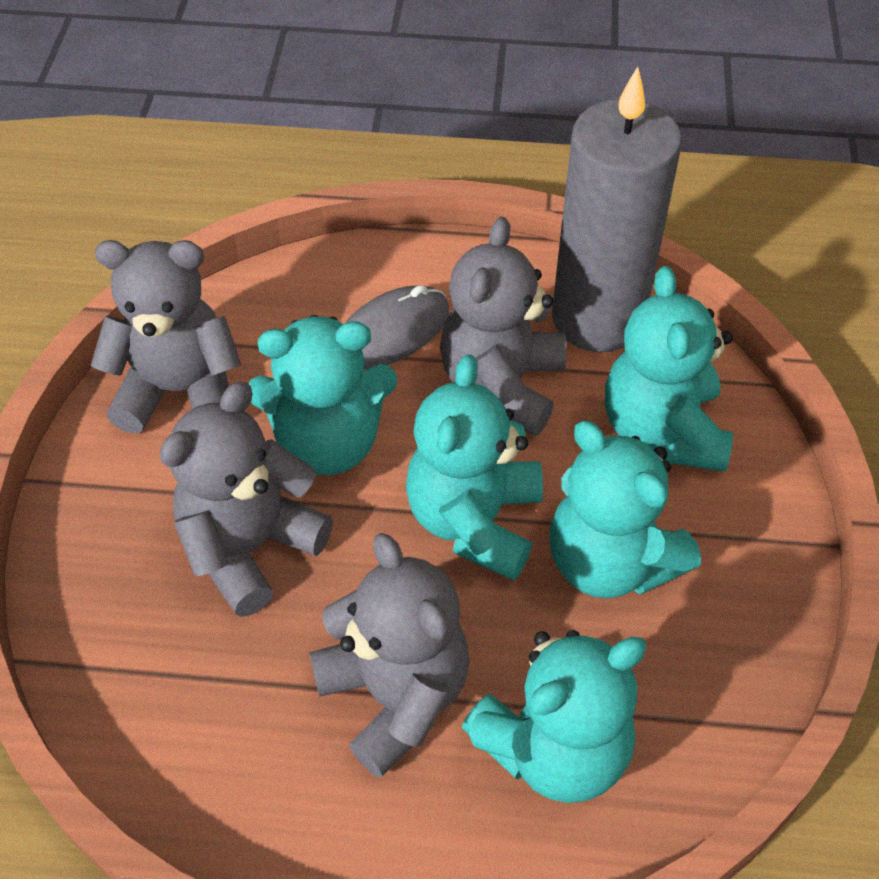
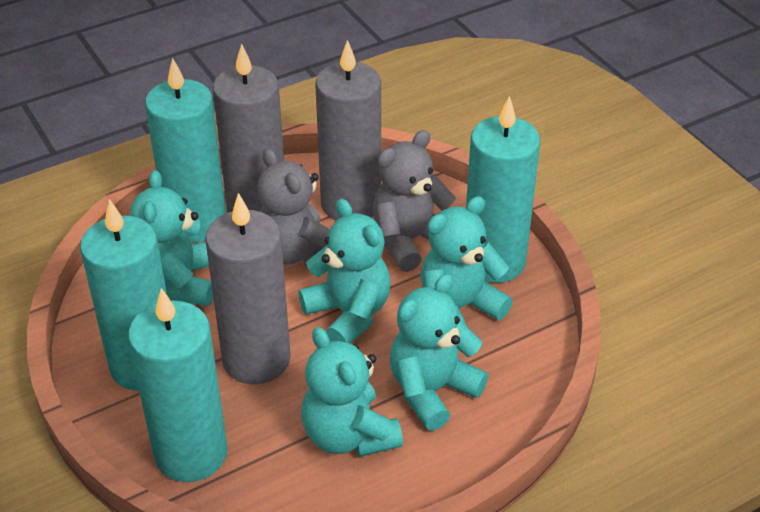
grey candle: [552,67,682,352] = 1 -> [205,193,291,384] [213,44,284,213] [315,40,381,220] = 3
grey mouse: [345,285,449,369] = 1 -> none = 0
grey teddy bear: [91,240,241,434] [160,381,333,617] [309,533,470,778] [440,217,567,436] = 4 -> [257,148,329,267] [373,130,456,272] = 2
turquoise candle: none = 0 -> [80,199,167,391] [128,288,228,482] [145,58,226,243] [466,96,540,283] = 4

